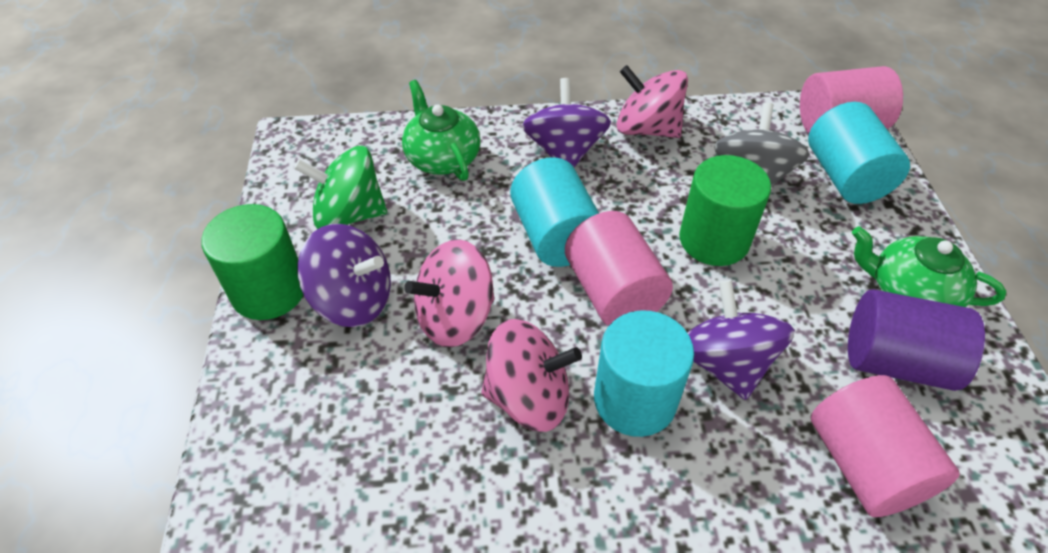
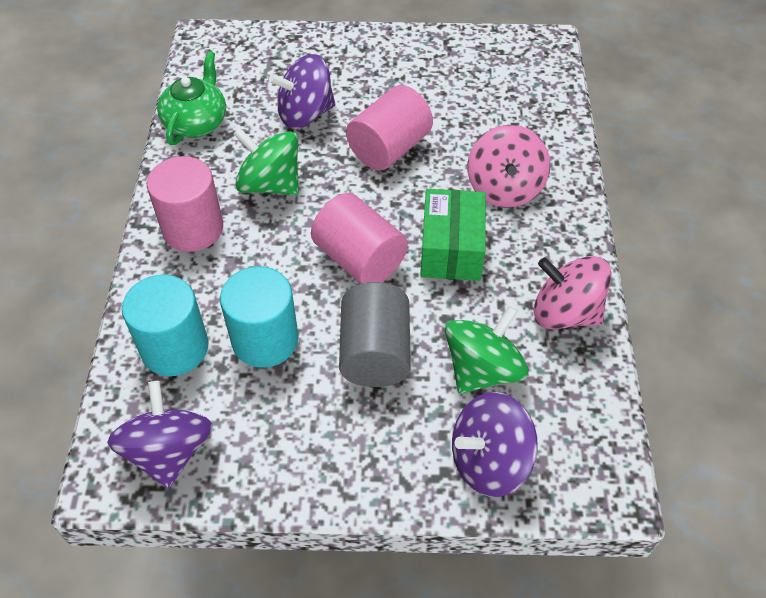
green box: none = 0 -> [420,189,486,281] = 1
green cylinder: [201,204,303,320] [679,155,771,266] = 2 -> none = 0
green spinning top: [294,146,387,229] = 1 -> [233,128,299,195] [445,306,529,394] = 2
green teapot: [402,80,481,181] [852,226,1006,307] = 2 -> [157,51,226,145] = 1
grey cylinder: none = 0 -> [339,282,411,387] = 1
grey spinning top: [714,103,810,187] = 1 -> none = 0
pink spinning top: [404,239,495,347] [481,319,582,432] [617,65,688,138] = 3 -> [467,125,550,208] [533,256,611,329] = 2
purple cylinder: [848,290,985,391] = 1 -> none = 0
turquoise cylinder: [510,157,599,267] [594,310,694,437] [808,102,910,204] = 3 -> [122,275,209,376] [220,266,299,368] = 2

